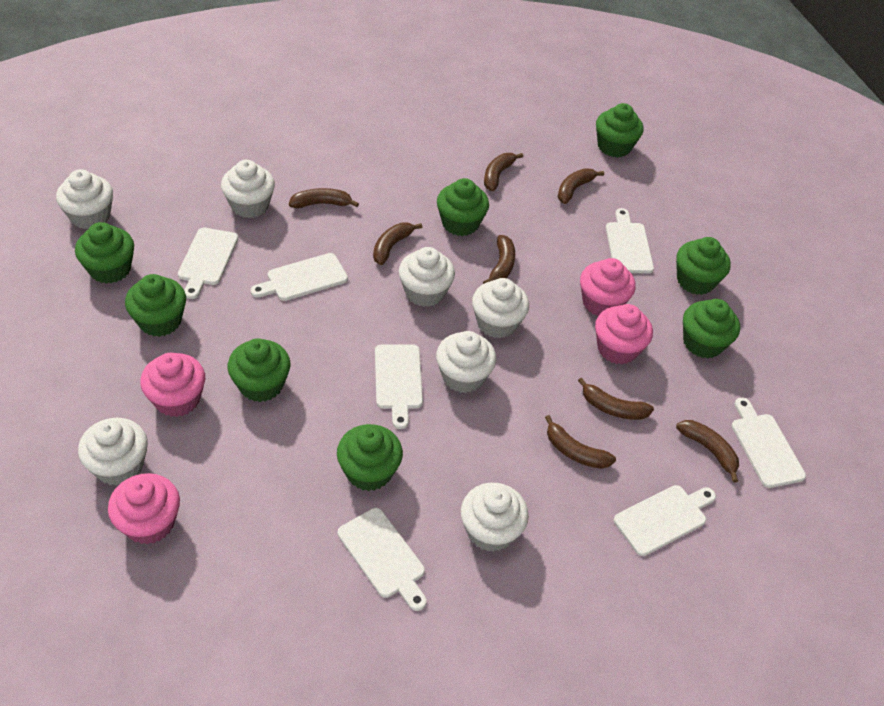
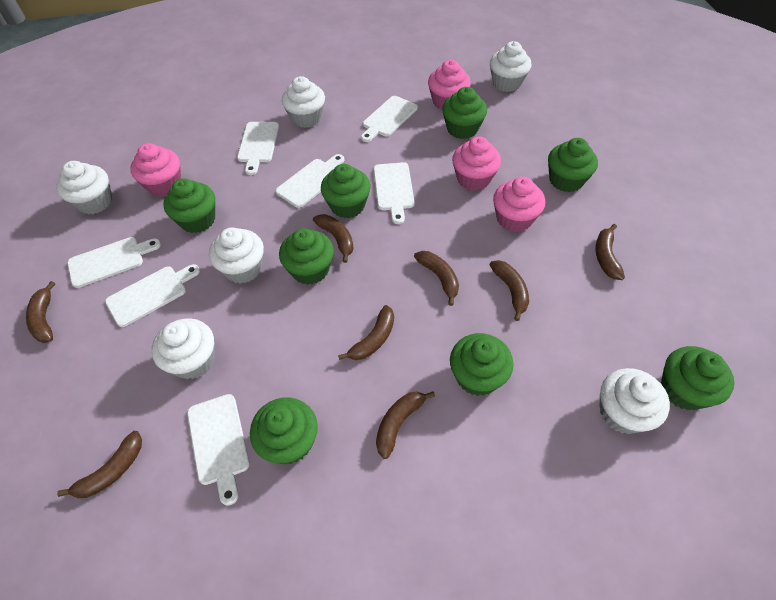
white cupcake: [56,169,113,229] [78,418,148,486] [221,160,275,218] [399,247,455,307] [436,331,496,393] [461,483,529,552] [472,278,529,339] = 7 -> [56,161,112,215] [152,318,214,379] [209,227,264,283] [282,76,325,128] [490,41,531,92] [600,368,670,434] = 6

